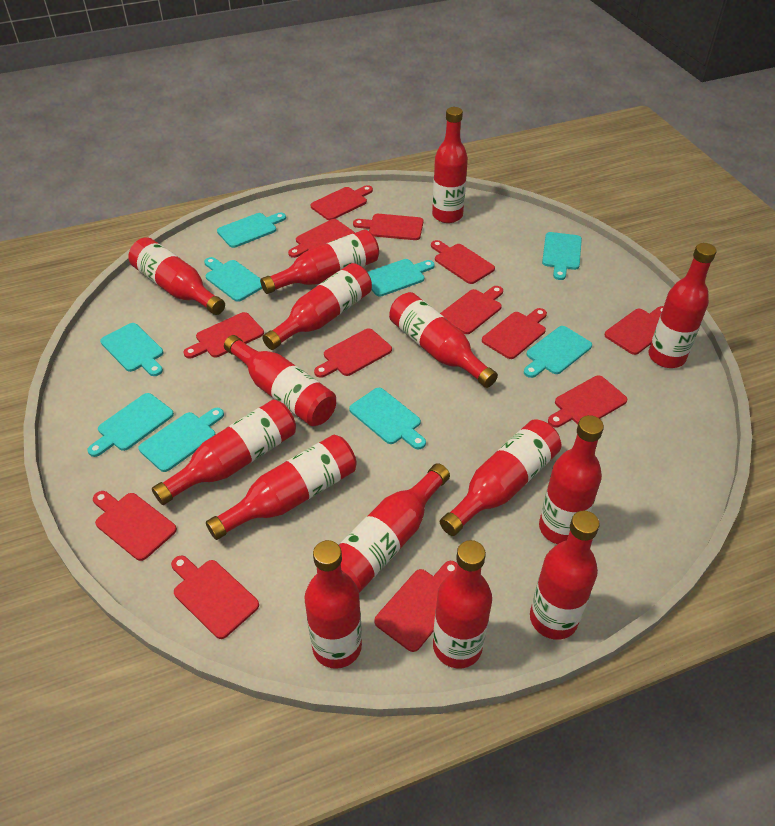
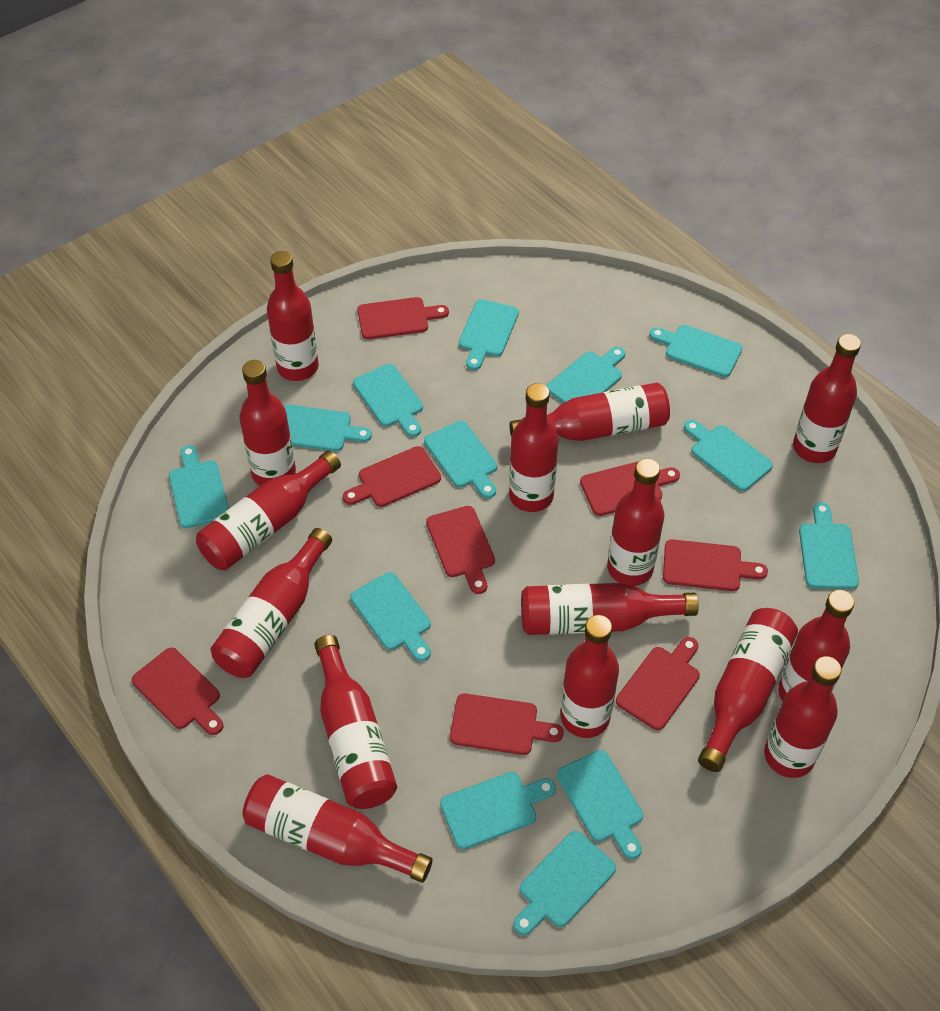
red cutting board: [93,491,177,561] [171,556,259,639] [183,312,264,359] [288,219,355,258] [310,185,373,220] [314,328,392,378] [353,214,423,240] [374,561,458,652] [431,240,495,284] [440,286,503,334] [482,308,547,359] [548,375,627,427] [604,306,664,355] = 13 -> [132,647,224,735] [343,446,441,507] [357,297,449,339] [426,506,495,594] [450,693,564,755] [580,462,680,516] [616,637,700,730] [663,539,768,591] = 8
turquoise cutting board: [87,393,174,457] [100,323,163,376] [139,408,224,472] [204,257,262,302] [217,213,286,248] [349,388,426,450] [368,259,435,297] [524,326,592,378] [542,232,582,280] = 9 -> [169,445,229,528] [284,405,372,452] [350,572,431,661] [353,364,423,437] [424,421,497,499] [440,772,556,850] [459,299,519,370] [513,831,616,936] [547,347,625,403] [557,750,643,859] [649,325,743,377] [684,420,773,491] [799,502,859,589] = 13

